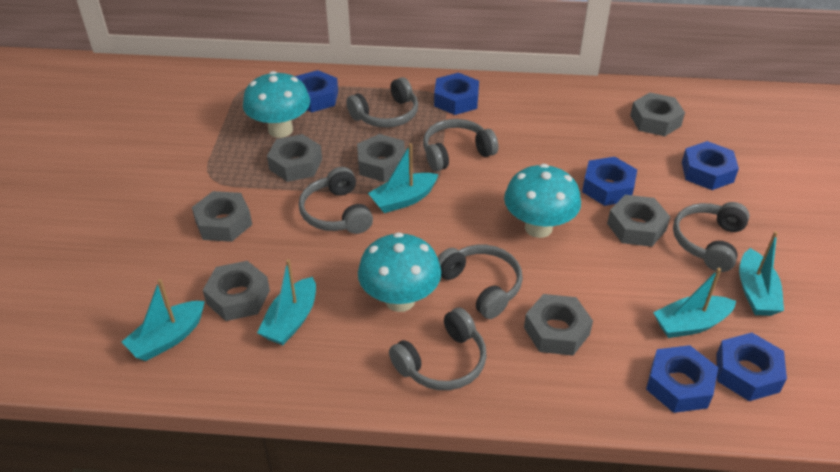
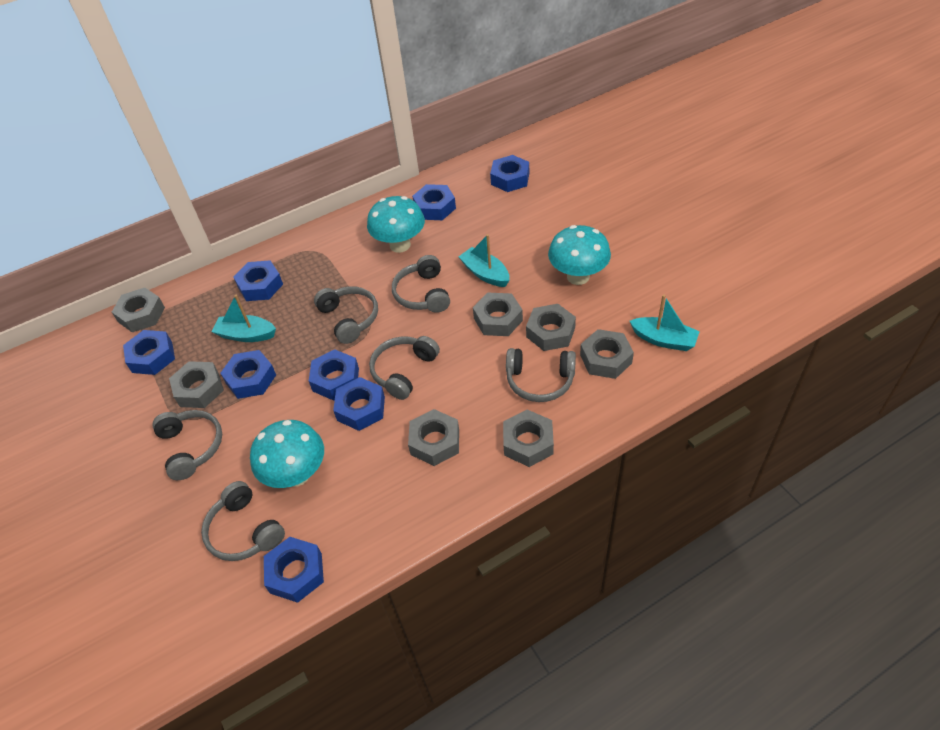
blue nut: [295,70,338,112] [434,73,479,115] [582,157,637,206] [646,345,718,413] [682,141,739,190] [716,333,787,401] = 6 -> [123,330,175,375] [220,350,276,399] [233,260,283,301] [264,537,324,603] [309,349,359,401] [333,377,385,431] [412,184,456,220] [490,155,529,192] = 8
turquoise boat: [122,279,205,361] [257,259,316,345] [368,143,438,213] [653,268,736,338] [739,231,784,316] = 5 -> [212,295,276,342] [459,234,509,287] [630,295,700,351] = 3

